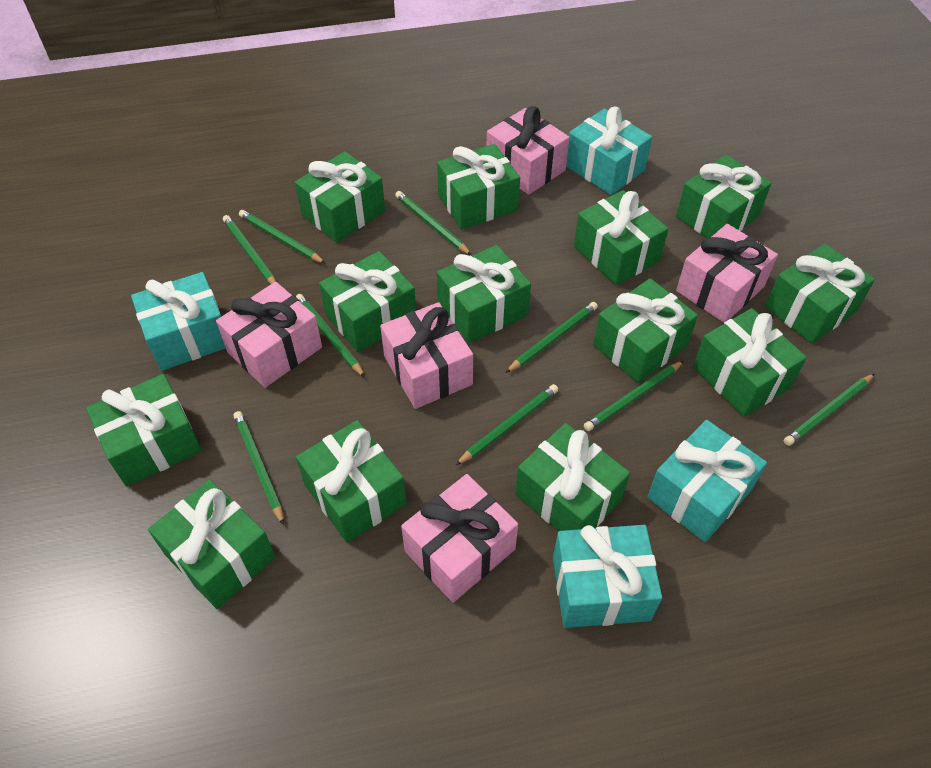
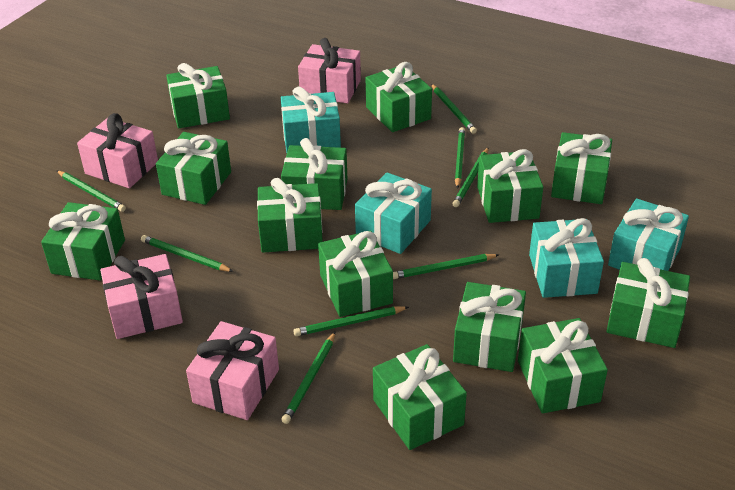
green pencil: [223,215,276,284] [233,411,284,525] [239,210,326,264] [296,294,365,377] [395,191,472,255] [456,384,558,465] [505,302,598,373] [584,361,684,431] [784,374,874,446] = 9 -> [57,171,126,212] [141,235,234,272] [281,332,335,424] [293,306,409,336] [393,254,499,279] [431,84,477,134] [452,147,489,207] [455,127,465,189] = 8
pink gift: [216,282,322,388] [380,302,473,409] [401,474,518,603] [487,106,570,195] [676,224,778,323] = 5 -> [77,113,158,188] [100,254,183,339] [186,321,279,420] [298,38,361,103] = 4

